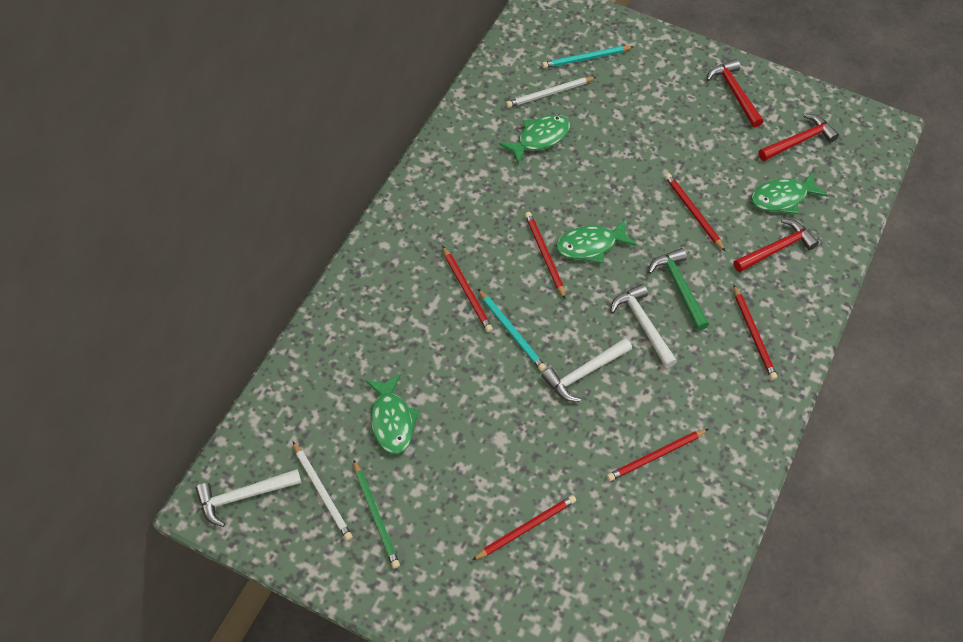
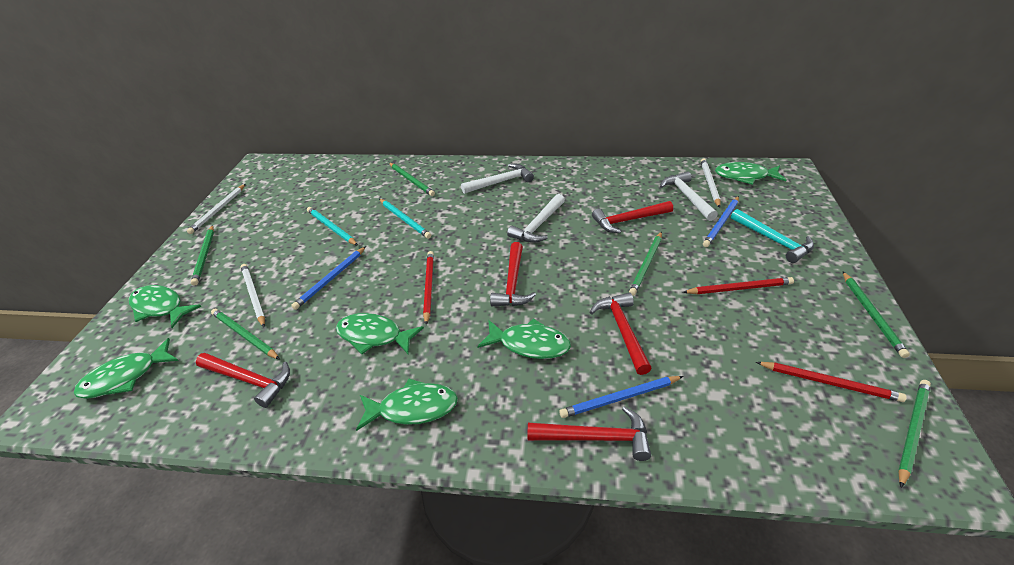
blue pencil: none = 0 -> [291,246,366,310] [559,376,683,418] [703,196,739,247] = 3
green fish: [365,374,420,454] [499,115,570,165] [556,219,637,263] [751,172,828,214] = 4 -> [74,338,179,399] [129,285,201,328] [336,313,424,354] [356,379,458,431] [477,318,571,359] [715,162,786,185] = 6
green hammer: [648,248,709,331] = 1 -> none = 0
green pencil: [353,459,400,568] = 1 -> [191,225,214,286] [211,309,280,359] [389,163,435,196] [629,232,662,296] [842,271,910,358] [898,380,931,488] = 6
red hammer: [707,59,763,127] [734,219,819,272] [758,113,839,161] = 3 -> [196,353,290,408] [490,242,536,306] [528,406,651,461] [590,293,652,375] [592,201,673,233] = 5
red pencil: [443,246,493,332] [472,495,576,560] [525,212,566,299] [607,429,708,481] [665,173,725,251] [734,285,777,380] = 6 -> [423,251,434,325] [683,277,794,294] [756,362,907,402] = 3
turquoise hammer: none = 0 -> [731,209,814,263] = 1
white pencil: [293,441,353,541] [506,77,596,108] = 2 -> [187,184,245,234] [241,264,265,327] [701,158,721,208] = 3

